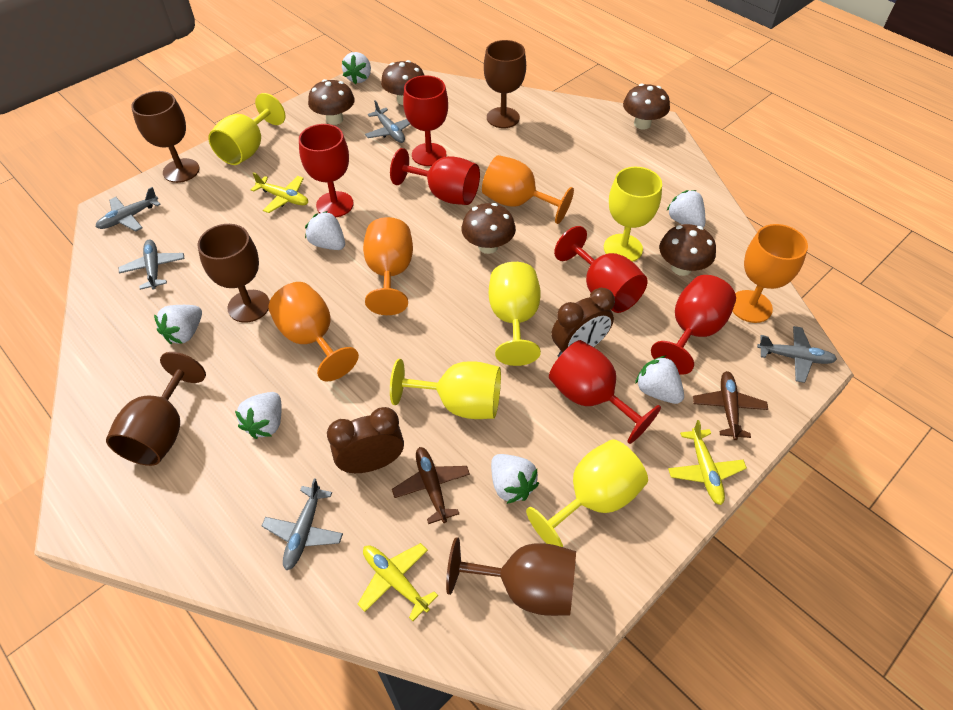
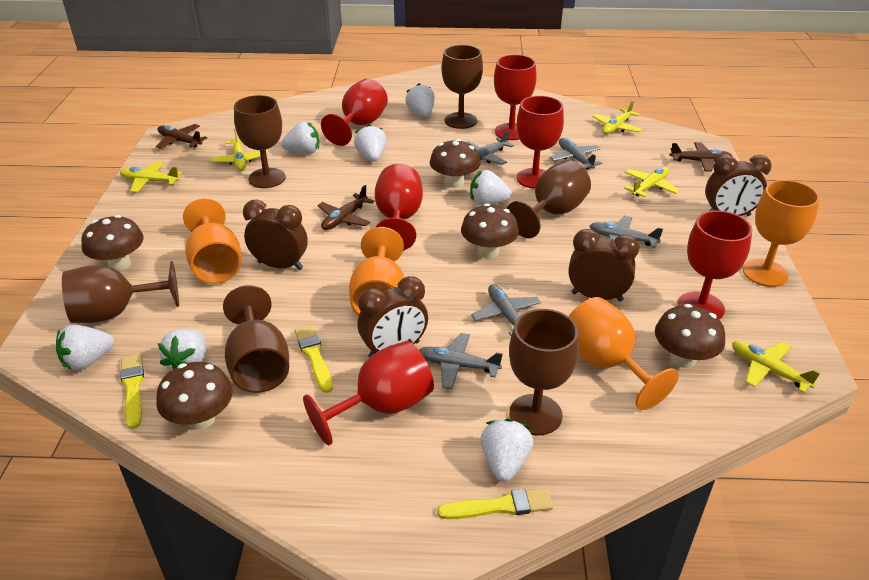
brown clock: [327,407,404,473] [552,288,615,357] = 2 -> [243,200,308,270] [358,276,428,358] [568,229,639,301] [705,155,772,216] = 4
brown goblet: [106,352,206,466] [131,91,200,183] [197,224,270,323] [446,537,576,616] [484,40,526,128] = 5 -> [62,261,179,323] [223,285,289,393] [234,95,286,188] [441,45,483,129] [507,160,591,238] [509,309,579,435] = 6
brown plane: [392,447,470,524] [693,371,768,440] = 2 -> [156,124,207,149] [317,185,374,230] [670,142,733,172] = 3
yellow brush: none = 0 -> [120,354,144,429] [294,325,333,393] [437,488,553,519] = 3
yellow goblet: [208,93,285,165] [390,359,501,419] [489,262,541,366] [526,439,648,547] [604,167,662,262] = 5 -> none = 0
yellow plane: [251,172,308,213] [358,543,438,621] [668,420,747,505] = 3 -> [120,161,182,192] [210,129,268,171] [592,100,642,134] [624,167,680,197] [732,341,820,393] = 5

